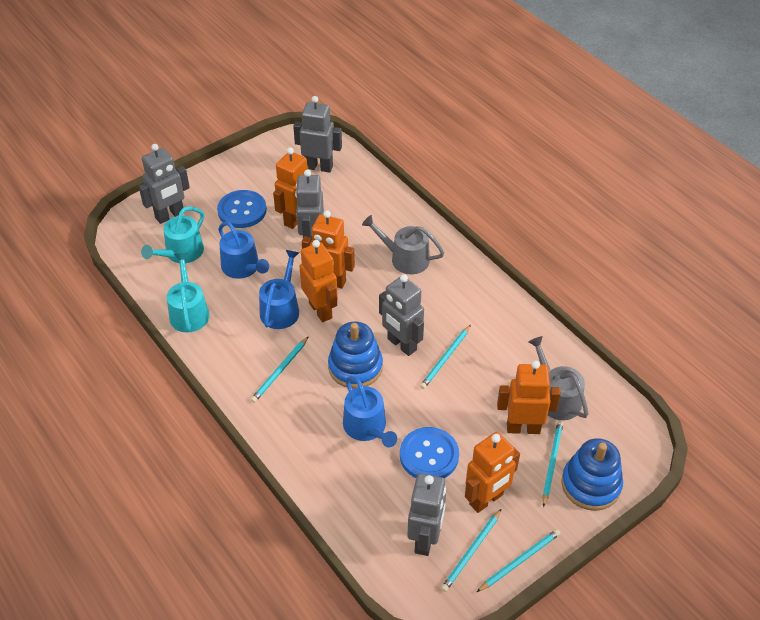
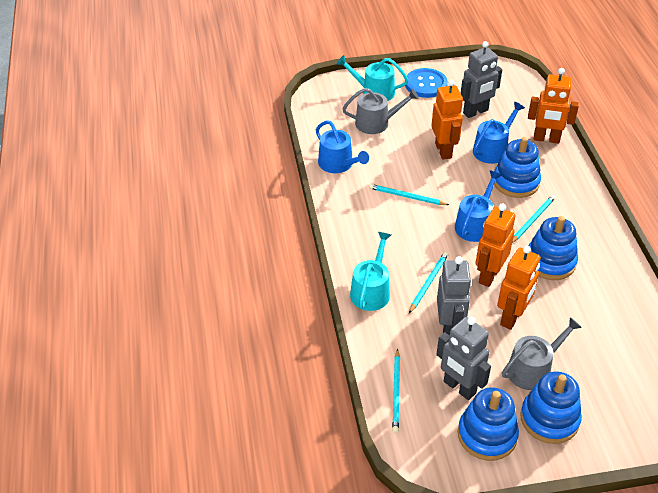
blue button: [217,190,267,228] [400,427,459,478] = 2 -> [405,68,448,98] = 1
blue stacking toy: [328,322,383,389] [562,438,623,511] = 2 -> [458,387,519,461] [494,137,541,198] [520,371,582,444] [528,216,578,280] = 4
grey robot: [139,144,190,224] [293,96,342,173] [295,169,324,238] [379,274,424,356] [407,473,446,556] = 5 -> [436,316,491,400] [437,256,472,336] [461,41,502,118] = 3
orange robot: [273,147,309,229] [299,240,338,322] [302,210,355,289] [465,432,520,513] [497,360,561,434] = 5 -> [431,79,463,160] [475,203,516,287] [497,246,541,330] [528,68,579,144] = 4
turquoise pencil: [251,336,309,403] [420,325,471,389] [441,509,501,592] [477,529,561,592] [542,421,563,507] = 5 -> [369,184,449,205] [392,349,400,433] [409,252,448,313] [512,195,555,243] = 4

